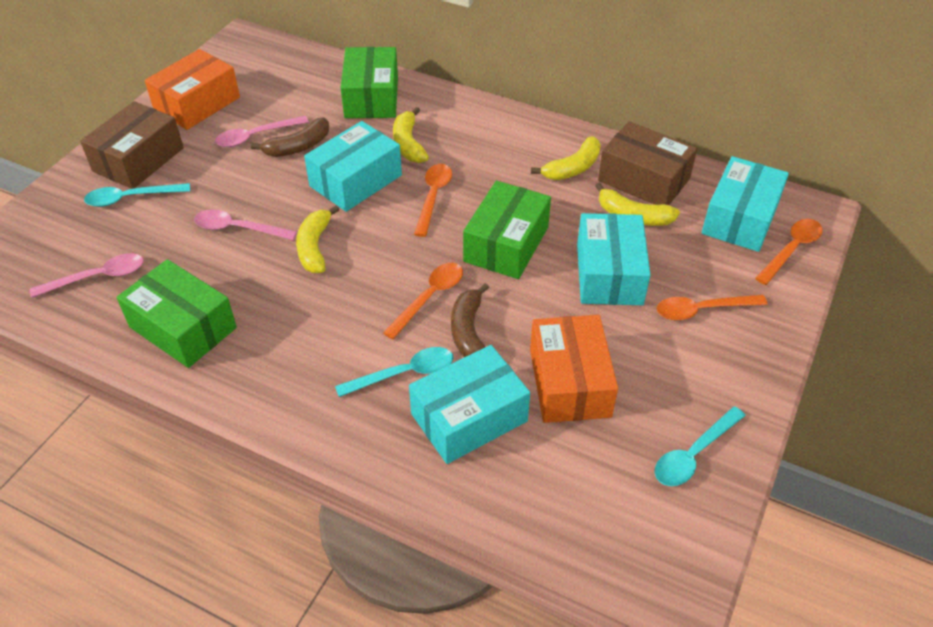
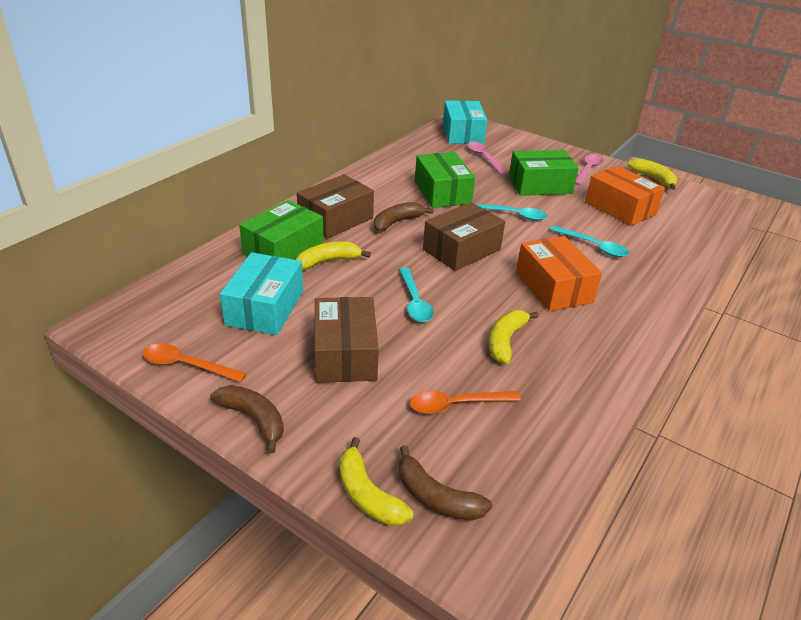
brown banana: [251,117,329,157] [451,283,489,357] = 2 -> [210,385,284,453] [374,202,433,232] [399,445,492,521] = 3
brown box: [80,101,184,189] [598,121,697,205] = 2 -> [297,174,374,239] [314,297,379,383] [423,202,505,271] = 3
orange spoon: [383,263,463,339] [414,164,452,237] [657,295,768,321] [755,219,823,285] = 4 -> [142,343,247,382] [410,391,521,414] = 2
pink spoon: [30,253,144,298] [194,209,297,240] [215,116,309,147] = 3 -> [468,142,508,175] [575,154,603,186] = 2
turquoise box: [304,121,402,212] [409,345,530,464] [577,213,651,305] [701,156,789,252] = 4 -> [220,252,303,335] [443,100,487,144] = 2

